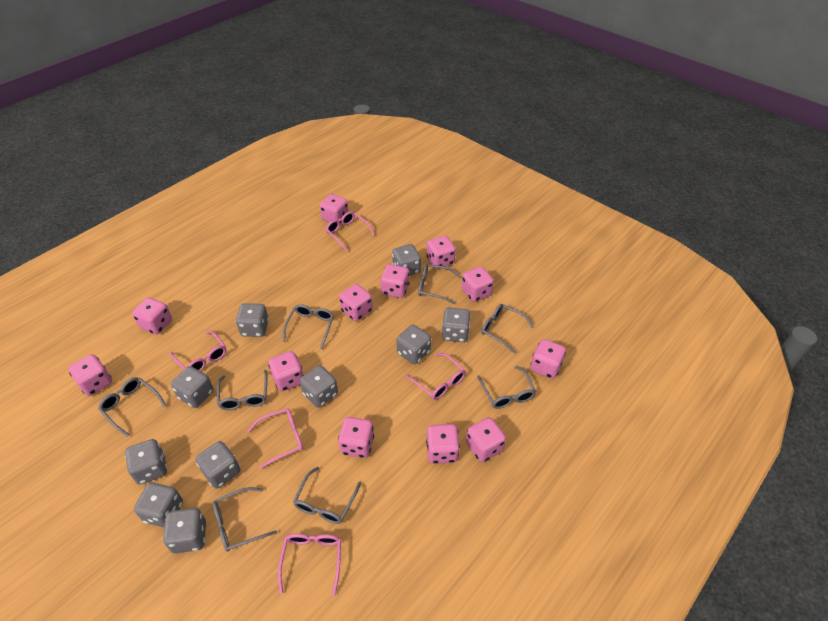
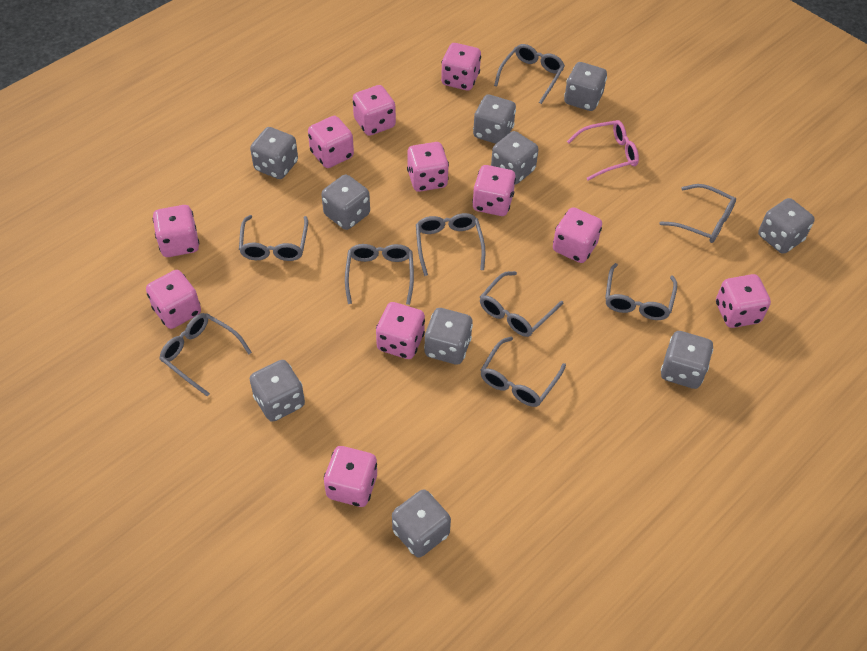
grey glasses: [98,377,166,437] [213,487,277,552] [217,370,268,410] [283,304,334,349] [293,467,361,524] [418,264,461,304] [477,366,536,409] [481,304,534,354] = 8 -> [159,313,252,397] [239,215,308,261] [345,244,414,305] [416,213,485,276] [480,271,563,337] [480,337,566,407] [494,44,565,104] [605,263,677,320] [660,184,736,243] = 9
pink dice: [68,354,112,396] [132,297,172,334] [268,351,303,391] [320,194,349,223] [338,417,374,458] [339,284,373,321] [381,264,410,298] [426,424,460,464] [427,236,456,269] [462,266,494,302] [466,417,506,462] [530,339,566,379] = 12 -> [146,270,201,329] [153,205,199,257] [308,116,354,168] [324,446,377,507] [353,85,396,136] [376,302,425,359] [407,142,449,192] [441,43,481,91] [472,165,516,216] [553,207,602,263] [716,274,771,328] = 11
pink glasses: [170,331,226,371] [247,408,303,469] [278,533,341,595] [325,211,375,252] [405,353,466,400] = 5 -> [567,120,639,180] = 1

